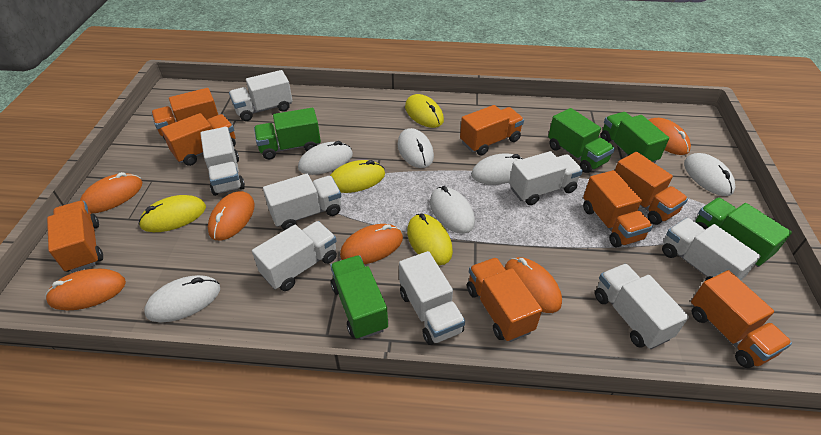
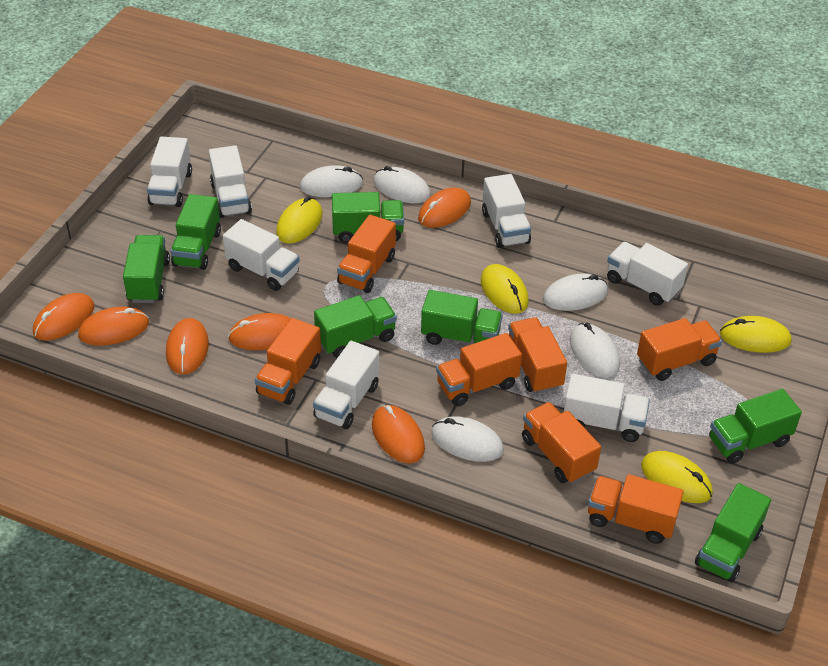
green truck: [254,108,321,160] [330,255,388,339] [548,108,615,173] [601,112,669,163] [696,198,792,267] = 5 -> [123,235,170,303] [170,194,221,270] [314,295,397,358] [332,192,404,243] [421,290,503,345] [695,483,771,583] [709,389,802,464] = 7
orange truck: [47,201,103,273] [151,88,218,140] [161,113,236,166] [460,105,524,155] [467,258,542,342] [583,170,653,247] [615,152,688,225] [691,270,792,368] = 8 -> [255,318,321,405] [337,215,396,293] [436,333,522,406] [508,317,567,394] [522,402,601,484] [588,474,684,544] [637,318,722,381] = 7
white mouse: [144,275,220,322] [298,141,353,175] [398,128,434,168] [430,186,475,234] [471,153,523,185] [684,153,736,196] = 6 -> [300,165,363,197] [373,166,431,203] [431,416,504,462] [543,274,608,311] [570,323,620,378] = 5
white truck: [200,127,245,196] [229,70,293,121] [252,221,337,291] [263,174,341,230] [399,251,465,345] [509,151,583,205] [595,264,689,349] [662,218,761,281] = 8 -> [147,136,192,207] [209,145,252,218] [223,219,300,291] [313,341,379,429] [482,174,531,248] [564,374,650,442] [607,242,688,306] = 7

